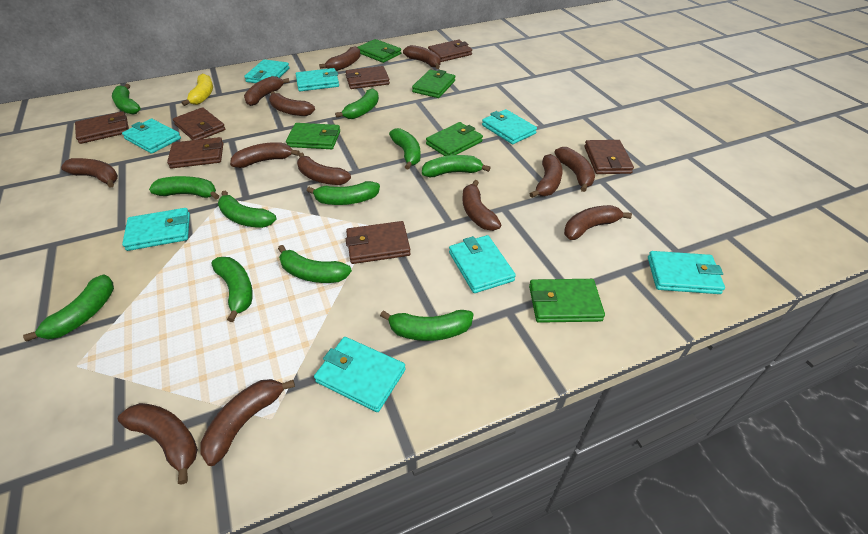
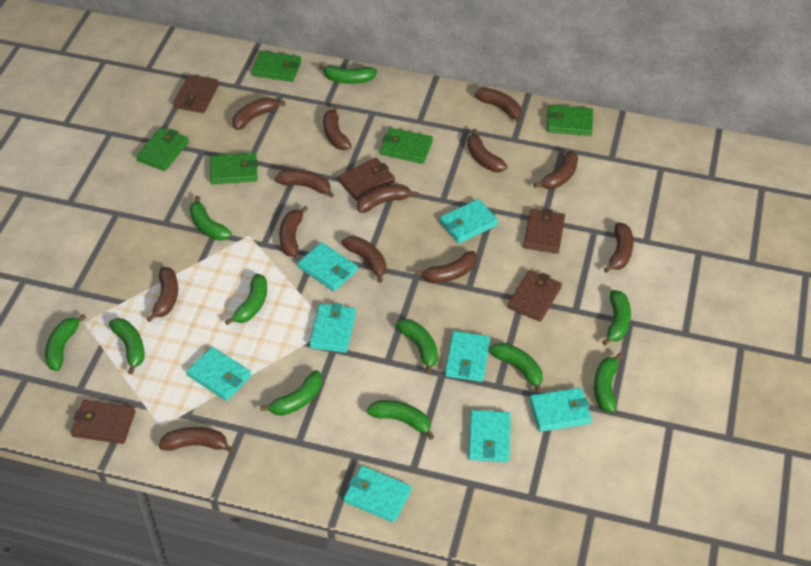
brown wallet: [75,111,129,144] [167,137,223,169] [173,107,225,140] [346,66,390,89] [346,221,411,264] [428,40,472,62] [584,140,634,174] = 7 -> [71,400,136,444] [173,74,219,113] [338,158,395,201] [508,270,562,322] [523,208,565,254] = 5
yellow banana: [182,74,213,106] = 1 -> none = 0

